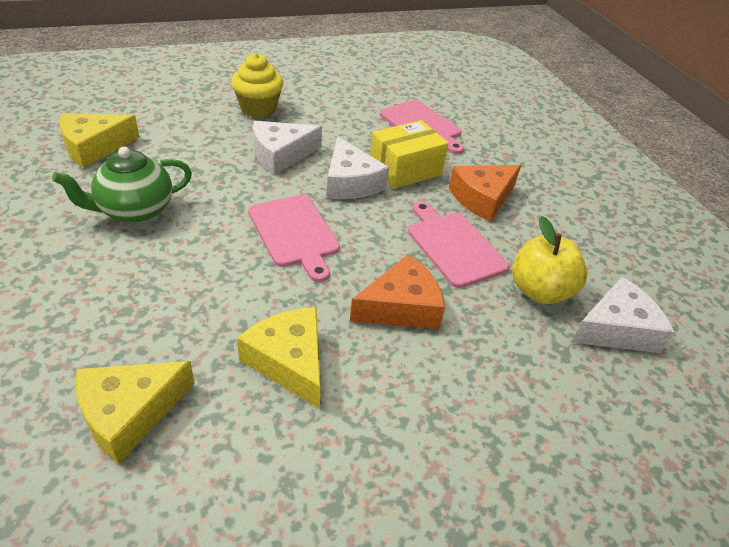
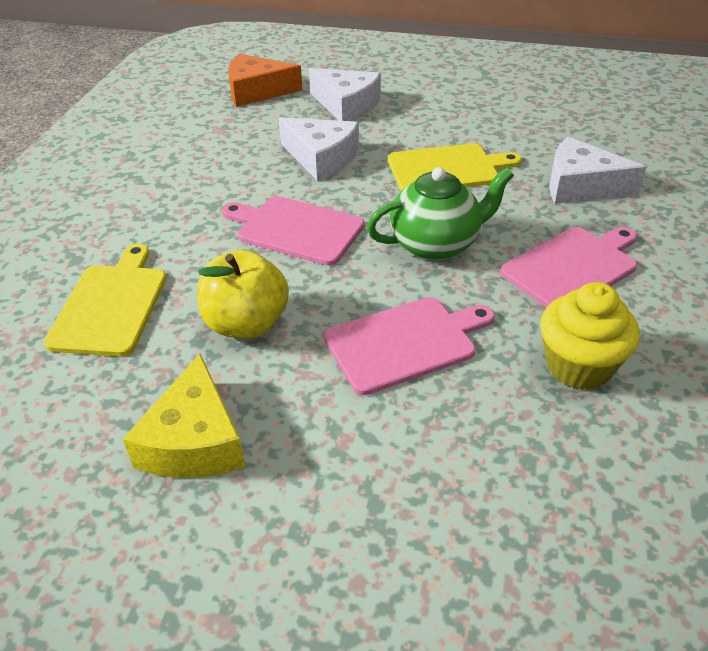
orange cheese: [350,254,445,329] [449,165,521,222] = 2 -> [228,54,303,107] = 1
yellow box: [370,120,449,189] = 1 -> none = 0
yellow cheese: [59,113,139,168] [75,361,195,464] [237,307,321,409] = 3 -> [123,354,246,478] = 1
yellow cutting board: none = 0 -> [44,244,167,357] [388,143,522,191] = 2

